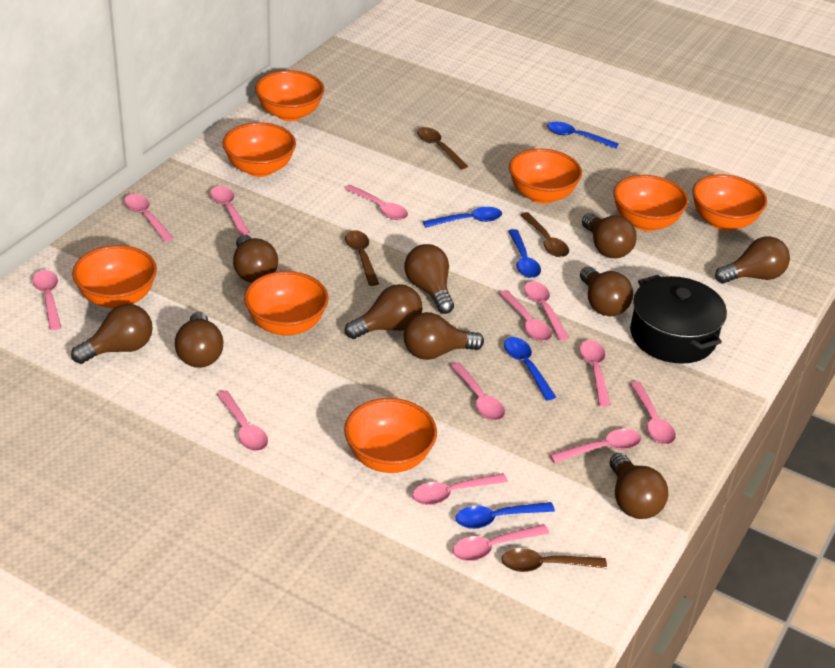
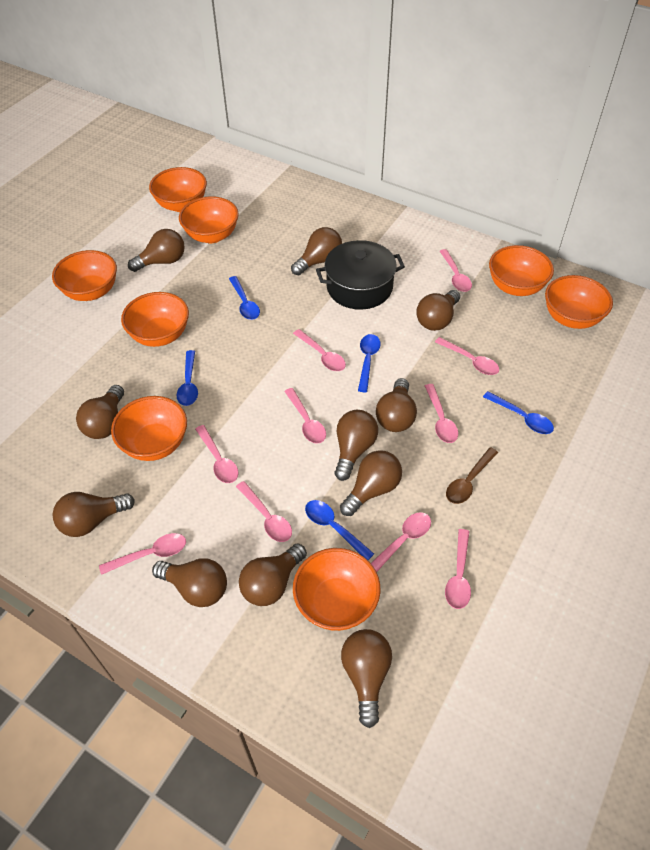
brown light bulb: [71,304,153,364] [175,312,224,368] [233,235,278,283] [345,284,423,339] [403,312,484,360] [404,244,454,314] [580,267,633,316] [582,213,637,258] [610,453,668,519] [715,236,790,284] = 10 -> [52,492,135,537] [76,385,124,439] [128,229,185,272] [152,559,227,607] [239,543,307,606] [291,227,342,275] [335,410,378,481] [340,450,402,516] [341,629,392,728] [376,378,417,432] [416,290,460,331] = 11
brown spoon: [345,230,379,286] [417,127,468,169] [502,548,607,572] [520,212,569,257] = 4 -> [446,447,498,504] = 1
pink spoon: [32,270,61,330] [124,194,173,242] [210,186,250,236] [217,390,268,451] [345,185,408,220] [412,473,508,505] [450,362,505,421] [453,524,549,561] [499,290,552,342] [524,281,569,340] [550,429,641,463] [580,340,610,407] [630,382,676,445] = 13 -> [99,533,186,575] [195,425,239,483] [236,481,292,542] [284,388,326,444] [293,329,346,371] [371,512,431,572] [425,384,458,443] [435,337,499,375] [440,249,472,292] [445,529,471,609] = 10

